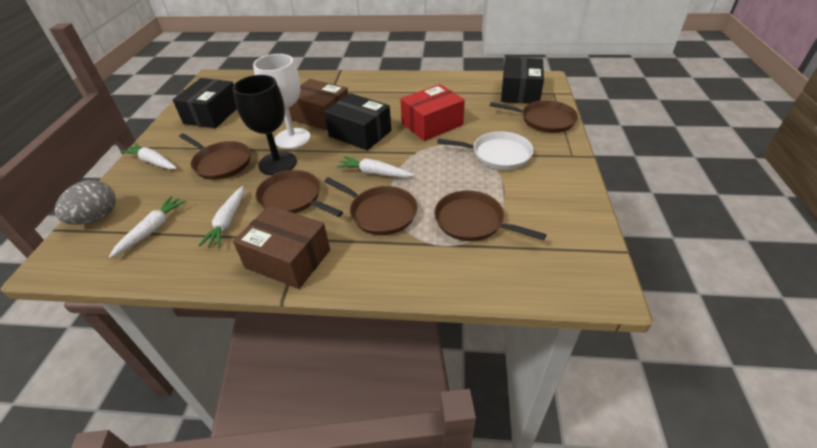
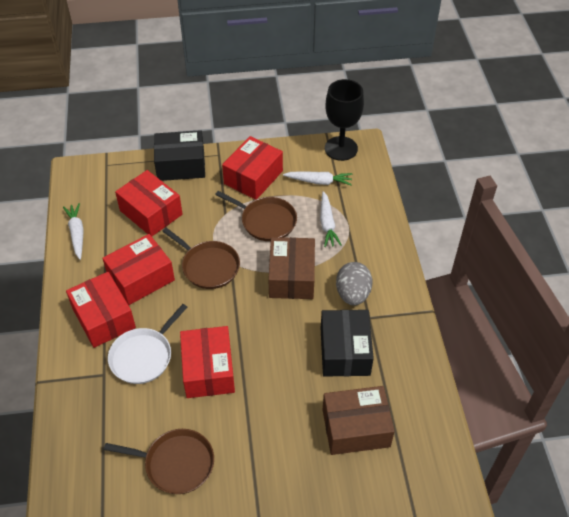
black box: [173,78,237,128] [324,93,391,150] [501,57,544,104] = 3 -> [154,130,205,181] [321,310,374,376] = 2
brown pan: [179,133,251,180] [255,170,343,217] [324,177,417,235] [434,190,546,241] [490,100,578,133] = 5 -> [104,429,214,494] [162,228,240,289] [215,191,297,241] = 3
red box: [400,84,465,141] = 1 -> [66,272,136,348] [102,234,175,305] [115,170,183,236] [180,326,235,398] [222,136,283,200] = 5
white carrot: [109,196,186,258] [121,143,177,169] [198,186,244,248] [337,156,414,178] = 4 -> [63,203,84,260] [283,171,352,186] [320,191,342,247] = 3
white goblet: [253,54,310,149] = 1 -> none = 0

